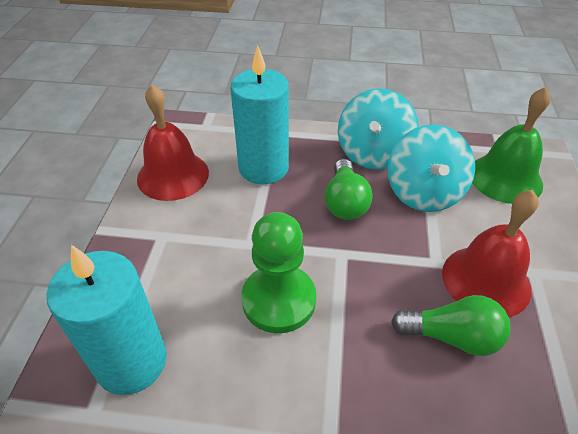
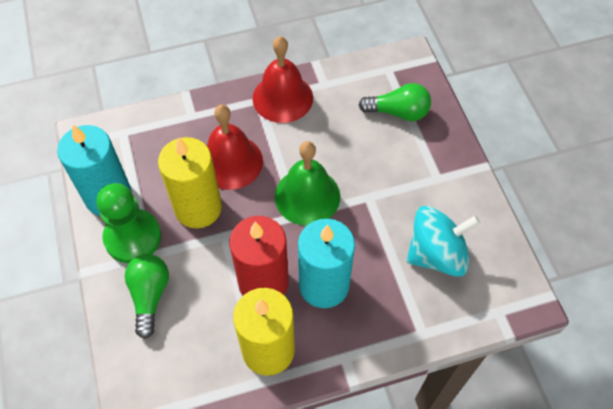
red candle: none = 0 -> [229,216,289,296] = 1
turquoise spinning top: [338,88,419,170] [388,125,475,212] = 2 -> [407,206,480,277] = 1
yellow candle: none = 0 -> [158,137,222,228] [233,288,295,376] = 2

